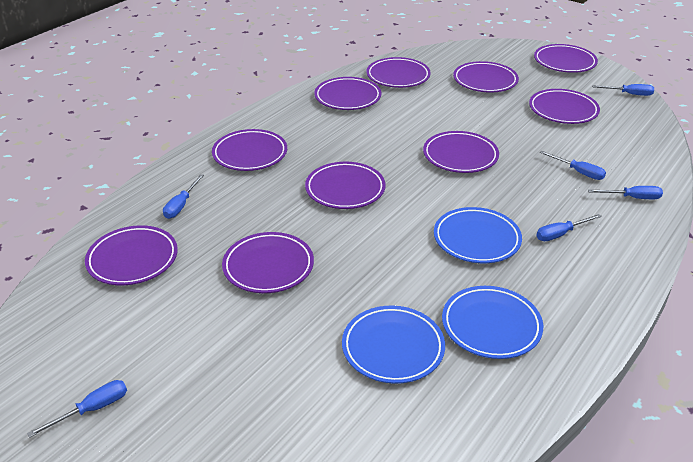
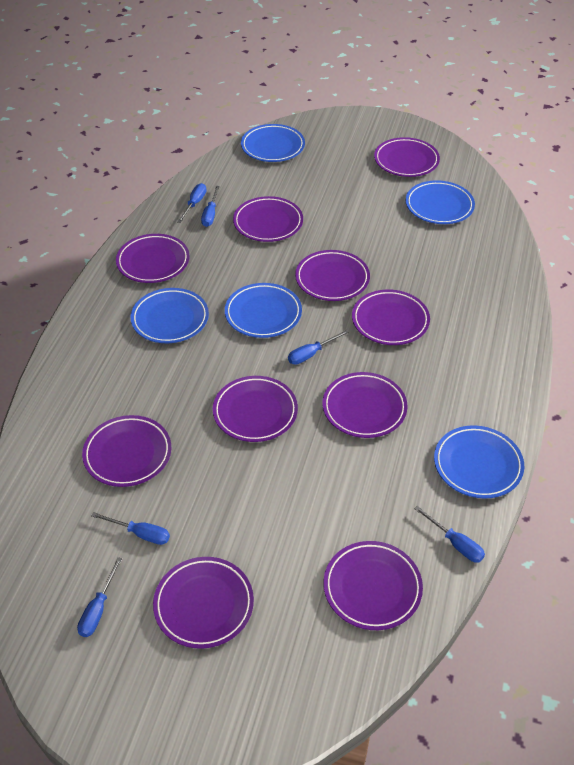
blue plate: [342,306,445,384] [434,207,522,263] [442,286,543,359] = 3 -> [131,288,209,343] [225,283,302,338] [241,124,305,162] [406,180,475,224] [434,425,524,498] = 5

